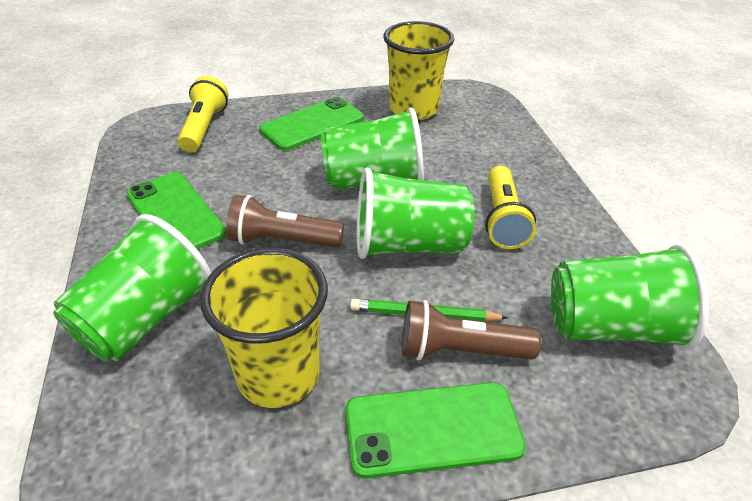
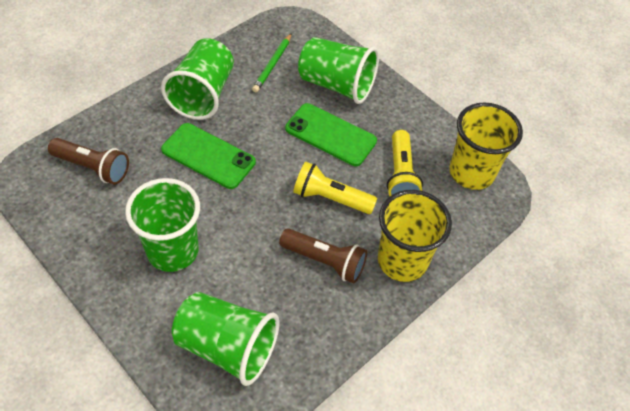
green phone: [127,172,226,249] [259,97,364,151] [346,382,526,479] = 3 -> [161,123,256,189] [285,103,377,166] = 2

